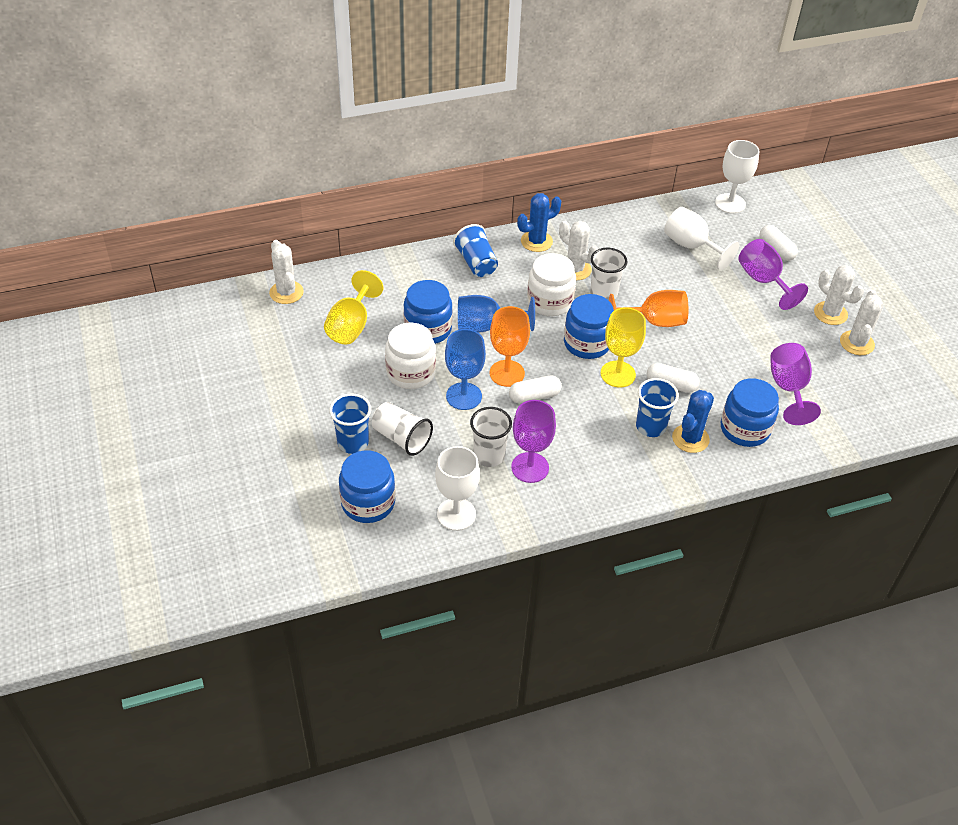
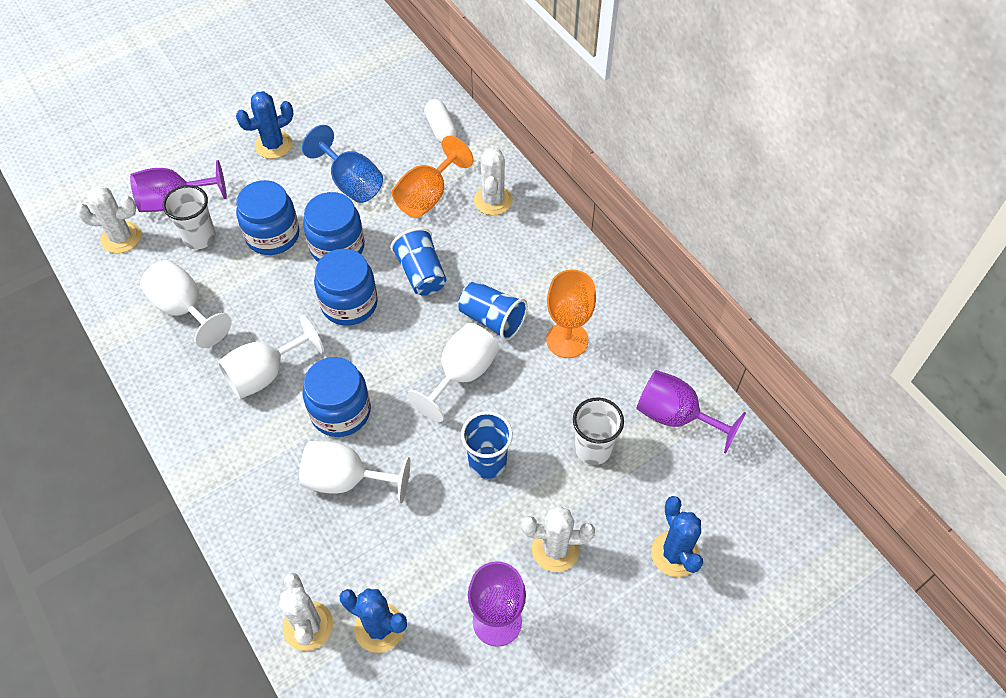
blue cactus: [517,193,561,252] [672,390,714,453] = 2 -> [236,91,293,159] [340,588,407,653] [651,496,703,577] = 3
blue goblet: [445,329,486,410] [458,295,535,333] = 2 -> [302,125,383,203] = 1
white capsule: [509,375,561,404] [647,363,700,393] [759,225,798,261] = 3 -> [424,99,457,144] = 1
white cup: [372,402,433,456] [470,407,512,467] [590,248,627,300] = 3 -> [163,185,216,249] [573,398,624,465] = 2
white goblet: [435,446,480,531] [664,207,739,270] [715,140,759,214] = 3 -> [140,260,232,348] [218,315,324,399] [299,441,410,504] [407,323,499,422] = 4
white jar: [385,323,436,389] [527,253,576,316] = 2 -> none = 0
yellow goblet: [324,270,383,344] [601,307,646,388] = 2 -> none = 0

